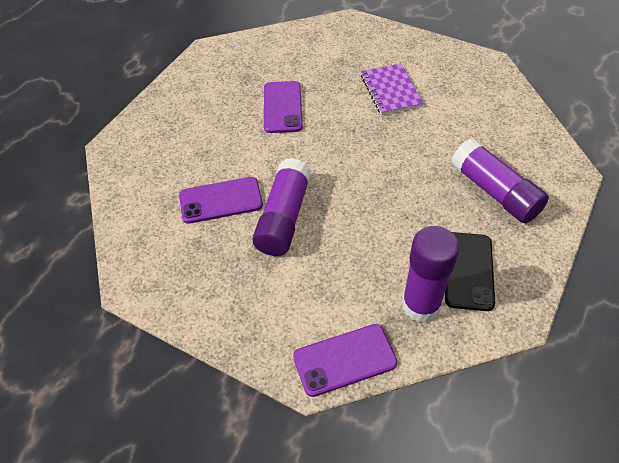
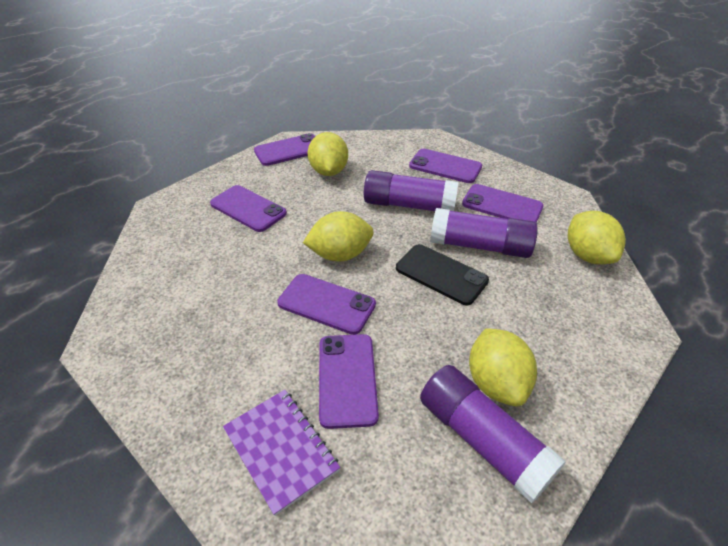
purple phone: [179,177,263,224] [264,81,303,133] [293,324,398,397] = 3 -> [210,185,287,232] [254,133,315,166] [277,274,376,335] [319,334,379,429] [409,149,482,183] [462,184,543,223] = 6
yellow lemon: none = 0 -> [303,211,374,261] [308,132,348,176] [469,328,537,406] [568,211,626,265] = 4

